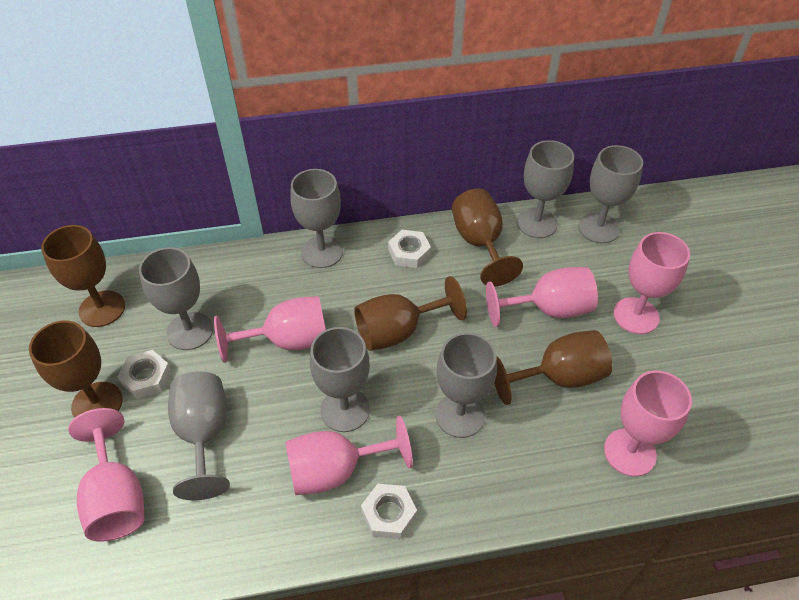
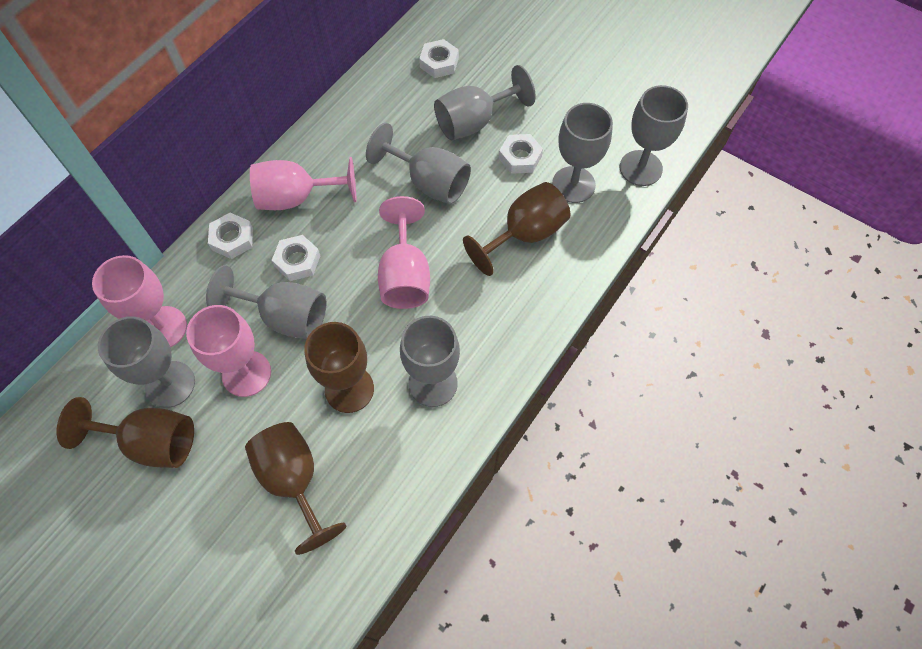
brown goblet: [29,321,123,418] [41,225,125,327] [354,276,467,351] [452,189,523,287] [494,330,612,405] = 5 -> [57,397,194,468] [245,422,346,555] [304,322,374,413] [463,182,571,276] = 4
pink goblet: [68,408,145,542] [214,296,326,363] [285,416,413,495] [486,267,598,327] [604,371,692,477] [613,232,690,334] = 6 -> [92,255,187,348] [186,305,271,397] [250,157,356,210] [378,196,430,309] = 4
white nut: [118,350,171,399] [361,484,417,539] [388,230,431,268] = 3 -> [208,213,253,259] [272,235,320,281] [419,39,459,78] [499,134,543,174] = 4

